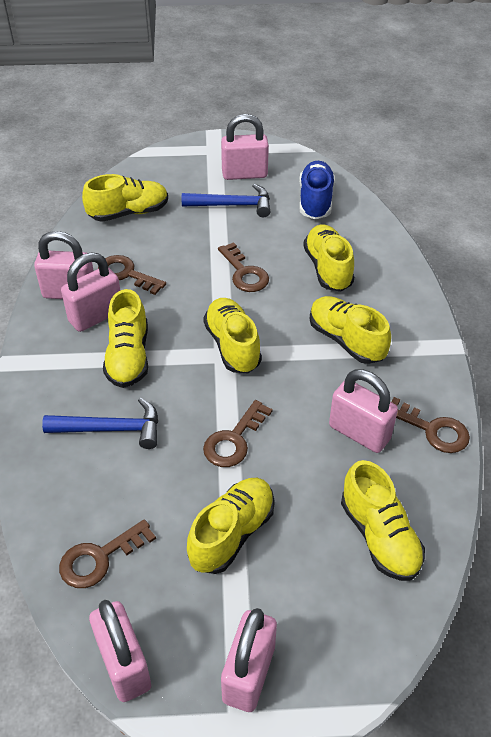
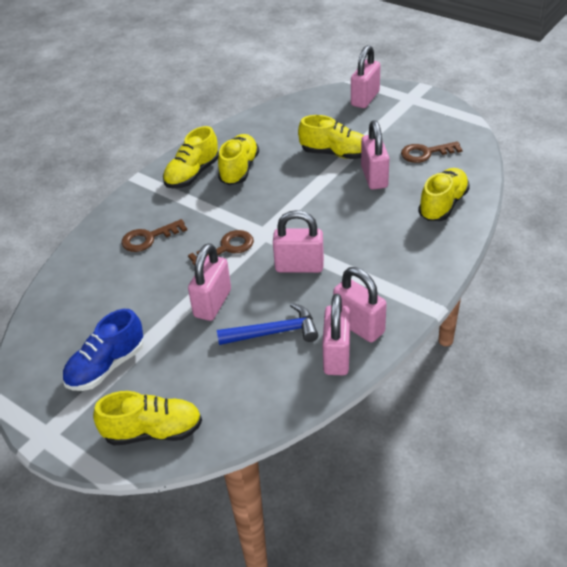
blue hammer: [42,398,158,449] [182,184,270,217] = 2 -> [217,303,318,345] = 1
brown key: [59,519,156,588] [98,255,166,295] [203,400,273,467] [218,242,269,292] [391,397,470,453] = 5 -> [121,219,187,252] [188,230,254,266] [401,141,463,163] = 3
yellow shoe: [82,174,168,222] [103,289,148,388] [187,478,275,574] [203,298,262,373] [303,225,354,292] [309,296,391,364] [341,460,425,581] = 7 -> [93,391,202,446] [163,126,219,188] [218,134,259,185] [298,115,364,159] [418,168,470,221] = 5

